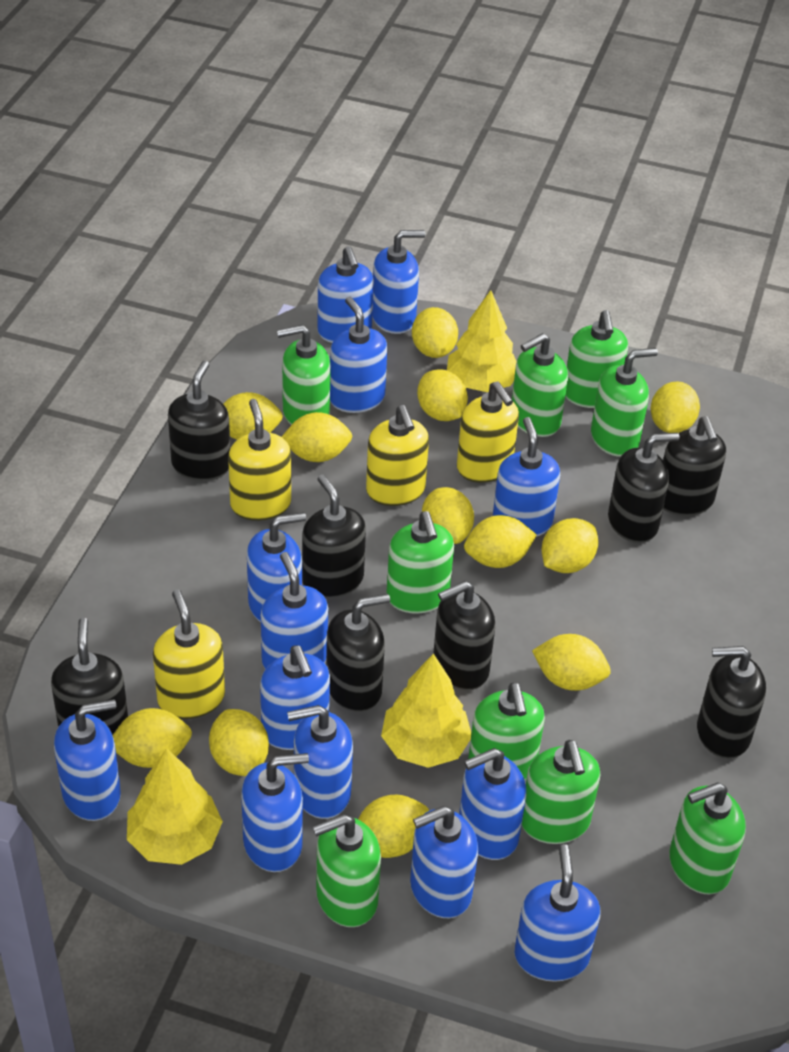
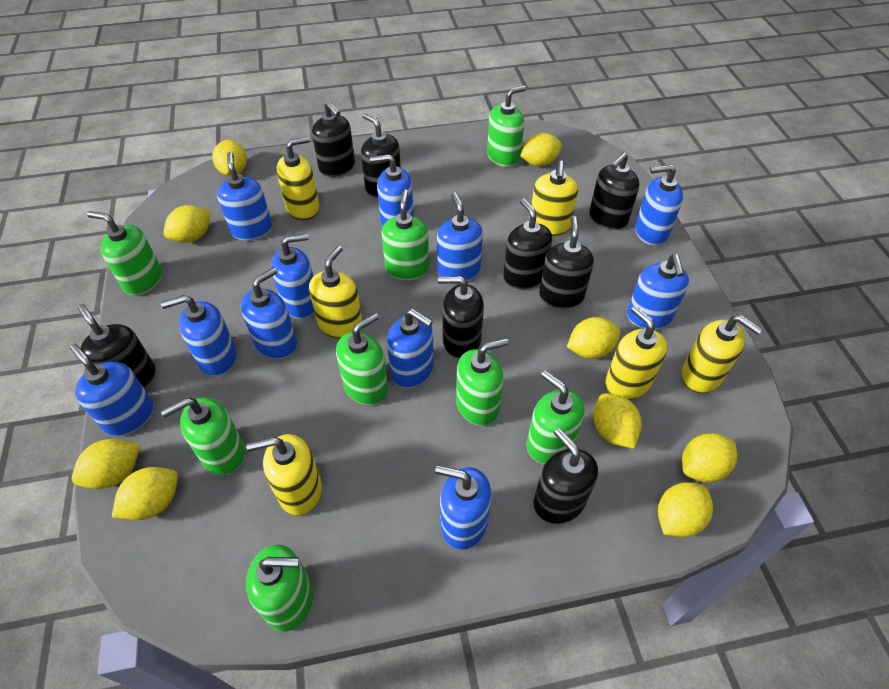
blue soap dispenser: [54,699,121,821] [241,753,309,872] [247,512,306,622] [260,645,330,750] [261,552,328,669] [287,705,353,819] [317,246,374,343] [330,297,387,413] [372,230,425,334] [410,806,478,918] [459,748,526,860] [493,417,560,537] [514,844,601,982] = 13 -> [70,344,154,436] [161,295,237,376] [217,152,272,241] [241,267,297,359] [271,233,315,319] [370,154,414,227] [387,309,434,388] [435,465,491,550] [437,192,483,281] [627,254,689,329] [635,165,683,246] = 11
green soap dispenser: [277,325,331,425] [313,814,381,927] [386,511,454,614] [468,682,545,780] [512,333,568,437] [522,740,600,844] [565,310,628,408] [591,348,658,457] [669,782,746,894] = 9 -> [87,211,162,296] [161,397,245,476] [246,544,313,632] [336,313,388,405] [382,189,429,280] [456,338,509,426] [487,85,526,167] [526,370,585,464] = 8
yellow lemon: [112,708,192,768] [209,709,269,776] [223,392,283,440] [282,412,352,462] [358,795,429,858] [412,307,458,358] [417,369,468,421] [422,487,474,544] [464,515,536,568] [532,634,611,691] [541,518,598,573] [651,381,700,433] = 12 -> [72,439,140,489] [112,467,178,520] [164,205,211,243] [213,140,247,176] [520,133,562,166] [567,317,620,359] [593,393,642,448] [658,482,713,537] [682,433,737,482] = 9
yellow soap dispenser: [153,590,225,719] [228,399,291,521] [366,405,429,506] [457,381,519,483] = 4 -> [246,434,322,516] [276,137,320,220] [309,246,362,338] [529,161,578,236] [605,306,667,400] [681,315,762,393] = 6
yellow tree: [127,748,223,865] [381,653,471,768] [447,290,517,392] = 3 -> none = 0

